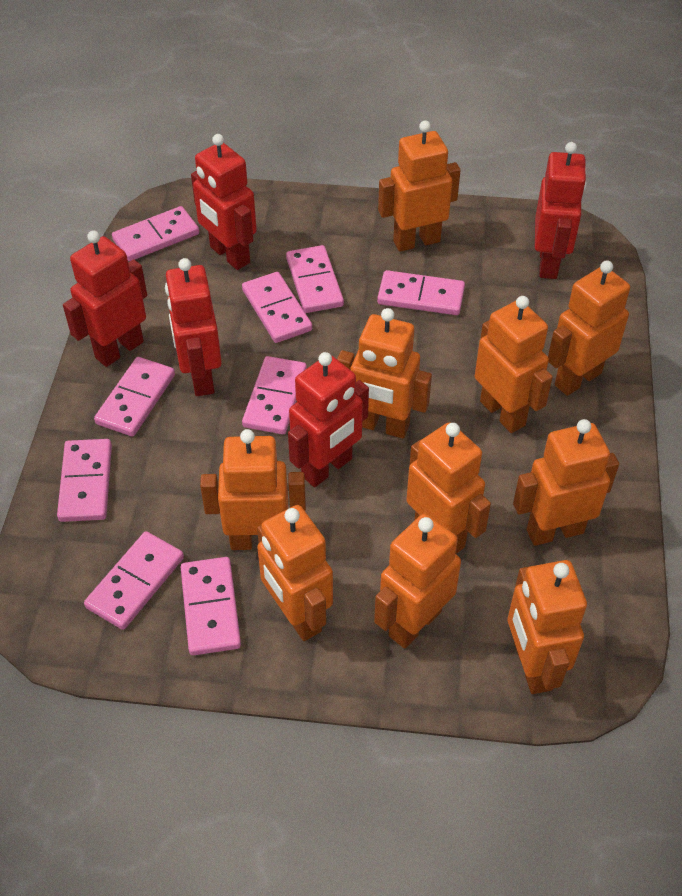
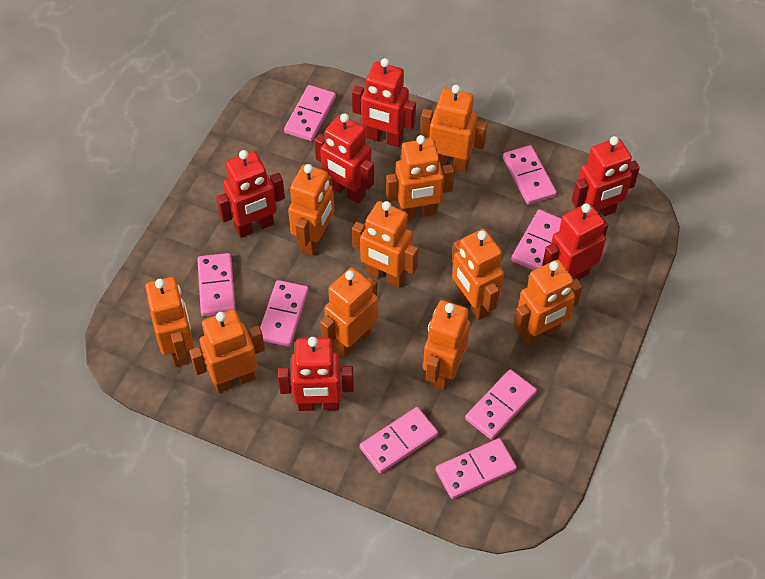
pink domino: [57,439,112,522] [84,531,184,630] [94,357,175,437] [112,206,199,261] [181,557,241,655] [242,272,312,343] [242,356,307,434] [286,245,344,313] [377,270,465,315] = 9 -> [197,253,236,316] [260,280,309,347] [284,85,336,141] [360,407,438,473] [436,438,517,499] [465,369,537,440] [503,145,557,205] [511,210,562,270] = 8
red robot: [63,230,147,367] [165,258,222,396] [191,134,257,270] [288,352,369,487] [535,142,587,279] = 5 -> [216,150,285,238] [278,337,354,411] [314,113,374,204] [352,58,416,147] [542,203,608,280] [572,136,640,216] = 6

